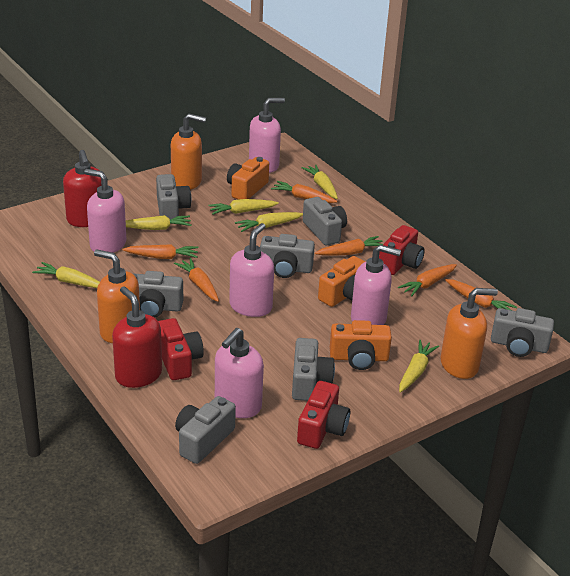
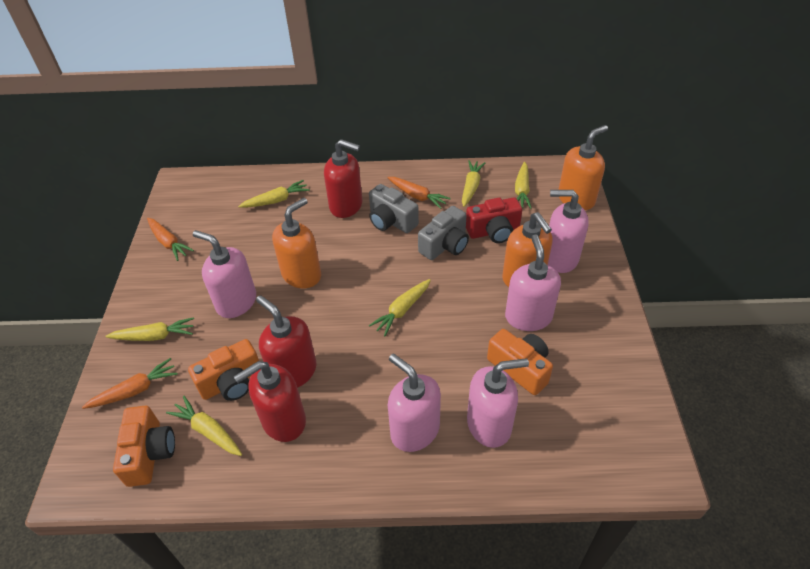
grey camera: [132,271,183,318] [156,174,191,220] [175,396,236,464] [260,234,315,278] [292,338,335,401] [303,197,347,246] [491,308,554,357] = 7 -> [369,184,419,233] [418,206,469,260] = 2
orange carrot: [122,244,198,259] [174,258,219,302] [271,181,337,203] [315,236,383,256] [398,264,457,297] [445,279,517,310] = 6 -> [82,358,178,409] [147,218,194,261] [387,177,451,209] = 3
red camera: [158,318,204,380] [297,381,350,449] [379,225,425,275] = 3 -> [466,197,522,243] = 1
red soap dispenser: [63,150,102,227] [112,286,162,388] = 2 -> [234,361,306,442] [256,295,316,388] [324,139,363,218] = 3

